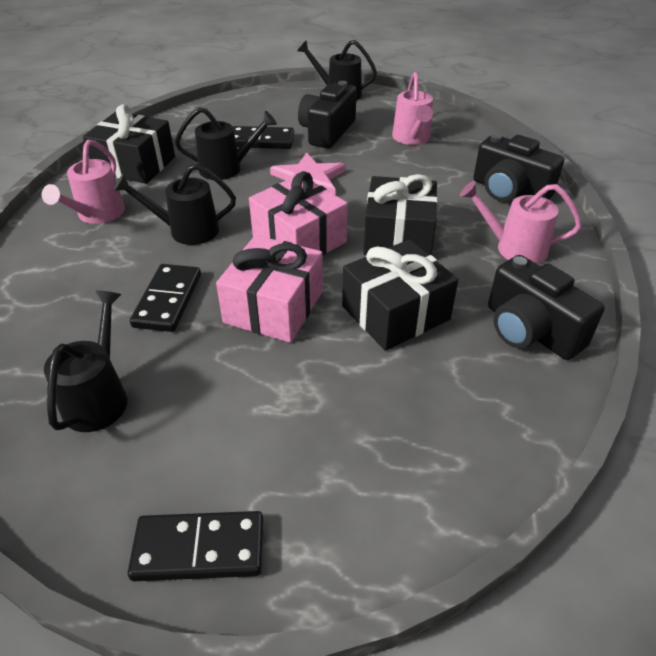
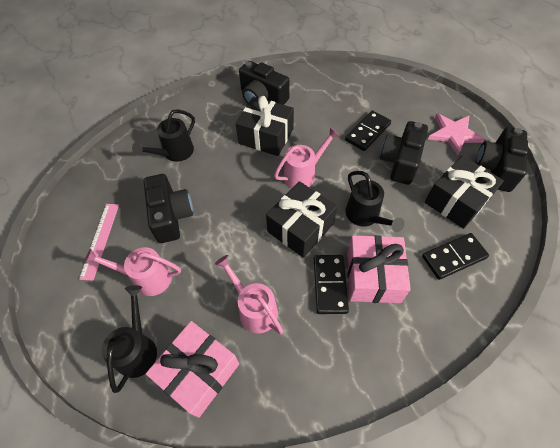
black camera: [298,81,357,149] [474,134,564,201] [488,255,605,360] = 3 -> [144,174,193,243] [239,61,289,105] [380,121,428,185] [476,127,528,192] = 4
black watering can: [44,290,128,432] [114,164,236,245] [175,107,277,180] [297,40,377,100] = 4 -> [102,285,157,393] [132,109,195,162] [345,171,404,232] = 3
pink ruler: none = 0 -> [79,204,119,281] = 1

